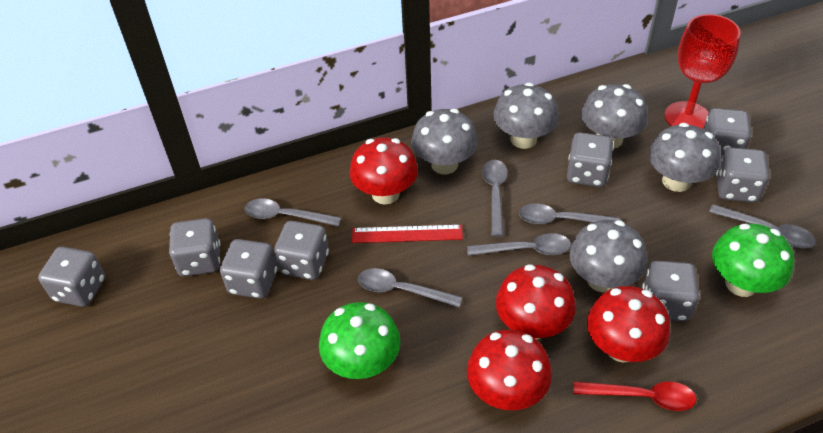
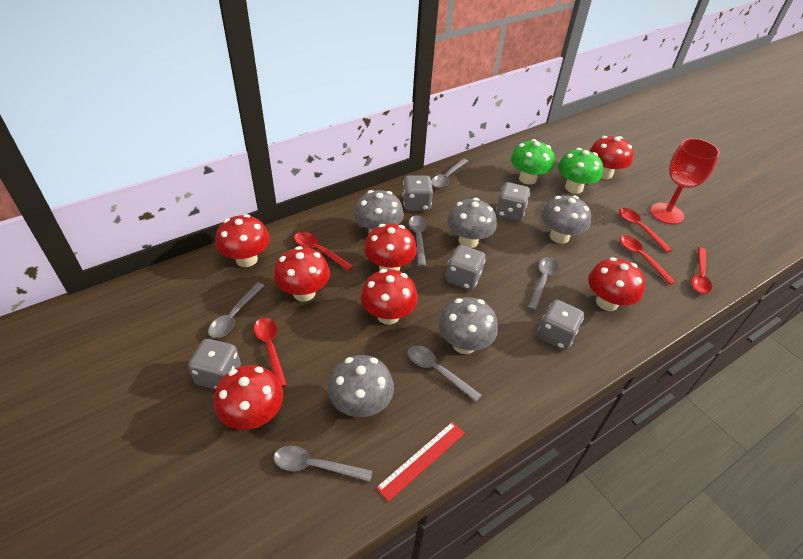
grey dice: [38,247,105,307] [169,218,220,277] [220,239,277,299] [274,221,329,280] [567,133,613,187] [643,261,699,321] [703,108,751,159] [716,147,769,202] = 8 -> [188,339,241,390] [403,176,433,211] [446,245,486,290] [496,182,530,221] [538,300,584,350] = 5
red mushroom: [349,137,418,205] [467,330,552,410] [496,264,576,340] [587,286,670,363] = 4 -> [214,365,283,430] [215,214,270,267] [274,246,330,301] [361,269,418,325] [364,224,417,271] [588,257,645,311] [590,136,634,179] = 7
red spoon: [573,381,697,411] = 1 -> [254,318,287,387] [294,232,354,271] [619,208,672,253] [620,235,676,285] [691,247,712,294] = 5

